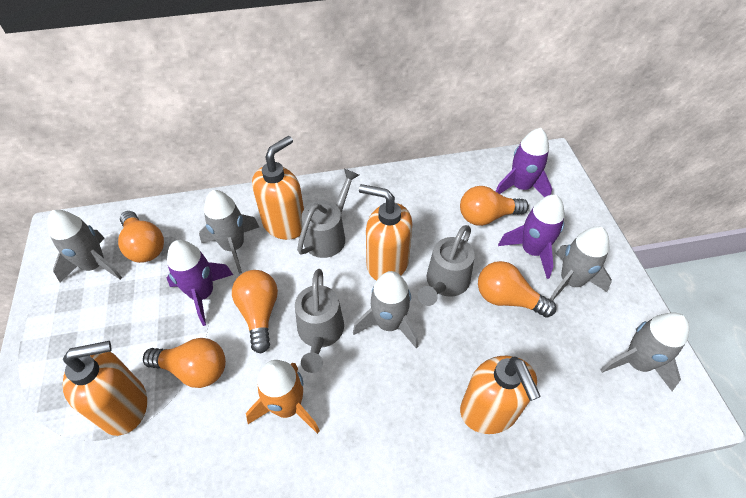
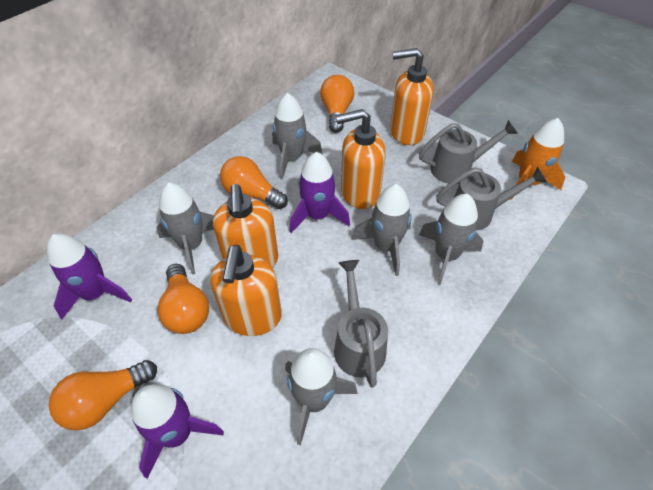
orange light bulb: [118,211,164,263] [143,338,226,388] [232,270,278,354] [460,186,529,226] [478,261,556,318] = 5 -> [49,360,157,430] [157,264,209,334] [220,156,288,209] [320,75,354,133] = 4

